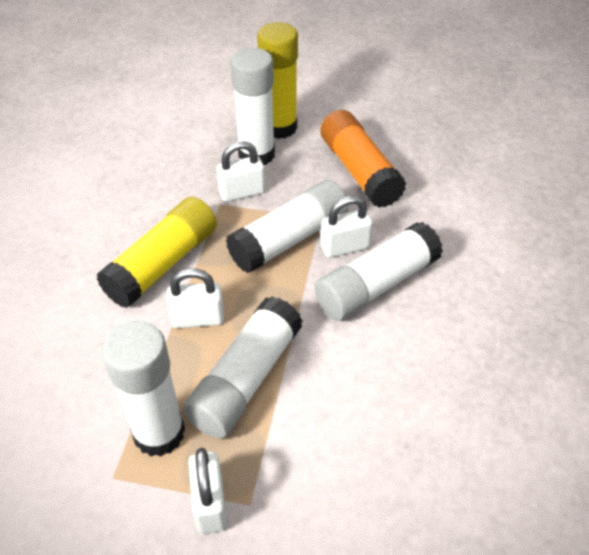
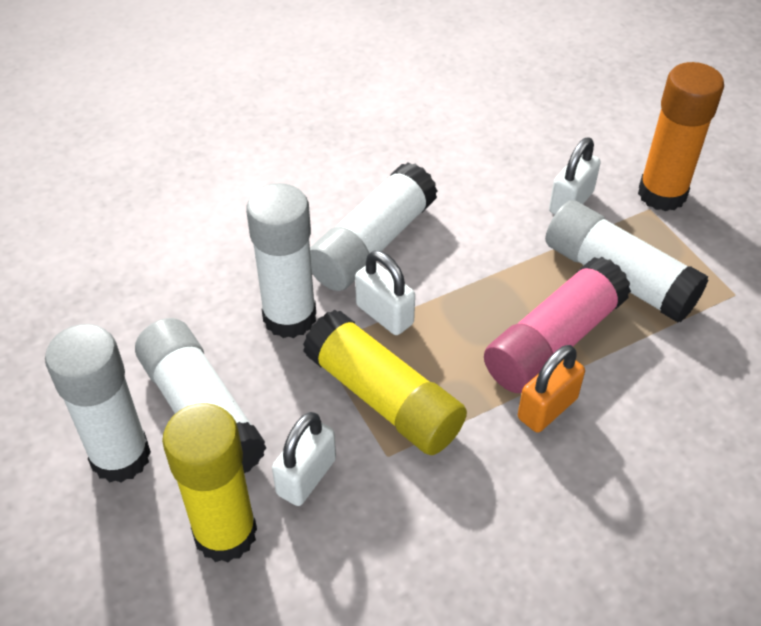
orange padlock: none = 0 -> [518,345,585,432] = 1
pink glue stick: none = 0 -> [484,257,631,393] = 1
white padlock: [167,268,224,328] [188,448,227,534] [217,141,265,202] [321,196,373,258] = 4 -> [272,412,336,506] [355,251,415,335] [549,137,601,214] = 3

